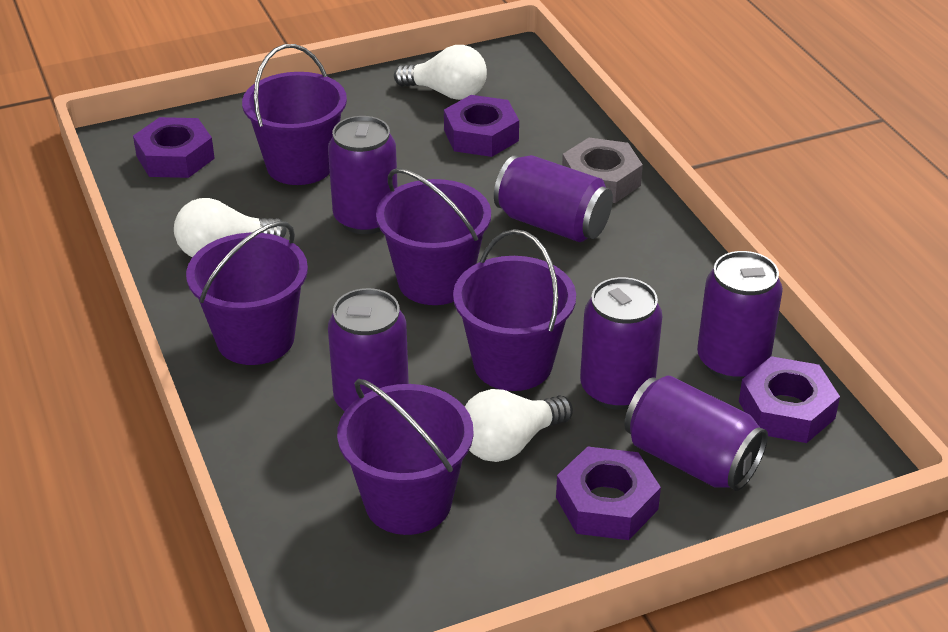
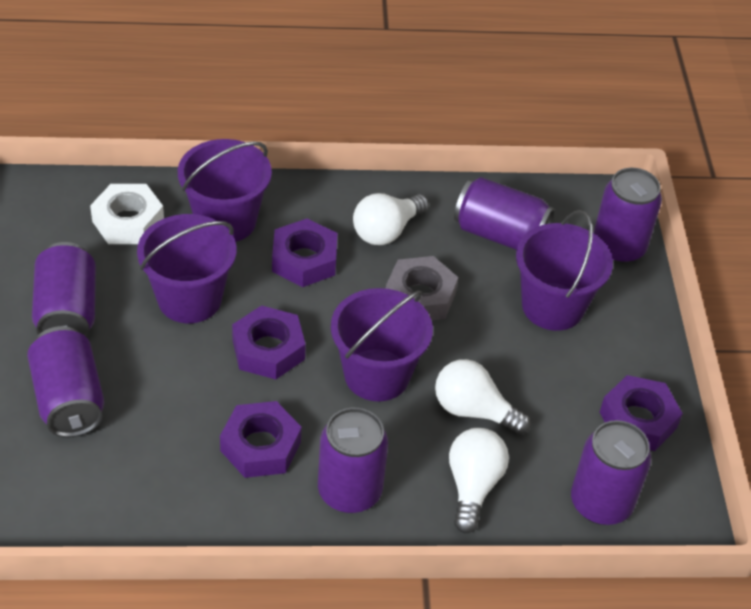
purple bucket: [186,221,308,365] [242,44,347,185] [337,379,473,535] [376,168,491,305] [453,229,576,391] = 5 -> [137,214,236,323] [178,139,272,242] [331,288,433,401] [516,210,613,331] = 4
white nut: none = 0 -> [90,184,164,244] = 1

